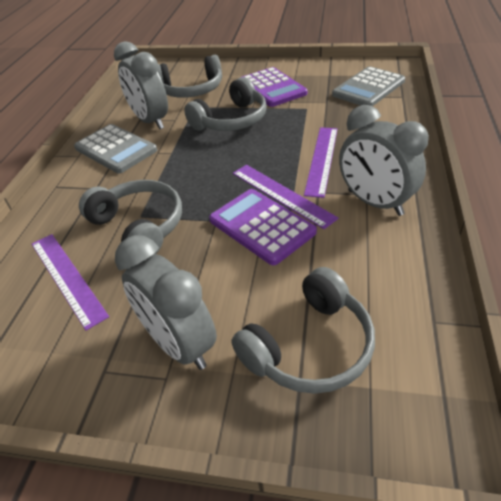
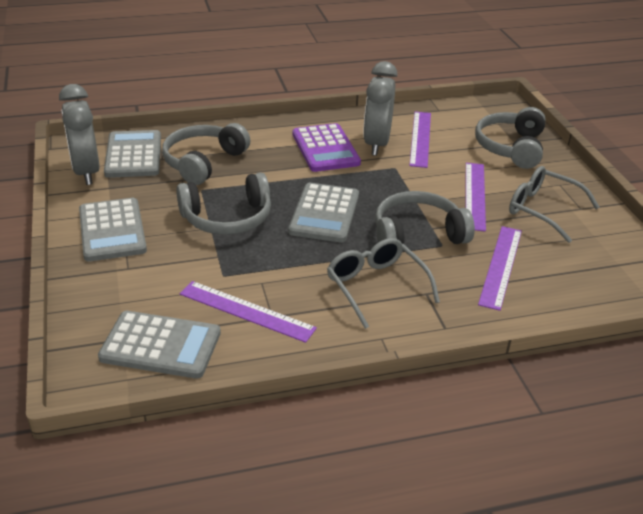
grey calculator: [74,124,157,173] [332,66,405,106] = 2 -> [79,198,147,262] [98,311,221,379] [104,130,161,178] [288,183,359,243] = 4
grey clock: [114,41,168,129] [115,235,217,370] [339,105,429,216] = 3 -> [59,84,100,185] [363,61,397,156] = 2
grey glasses: none = 0 -> [327,238,440,329] [509,166,599,243] = 2
purple calculator: [209,189,317,265] [242,67,307,107] = 2 -> [293,123,361,172] = 1
purple ruler: [32,234,109,330] [233,165,339,229] [304,127,337,198] = 3 -> [180,281,317,343] [409,112,431,168] [466,163,486,232] [478,226,522,311] = 4

